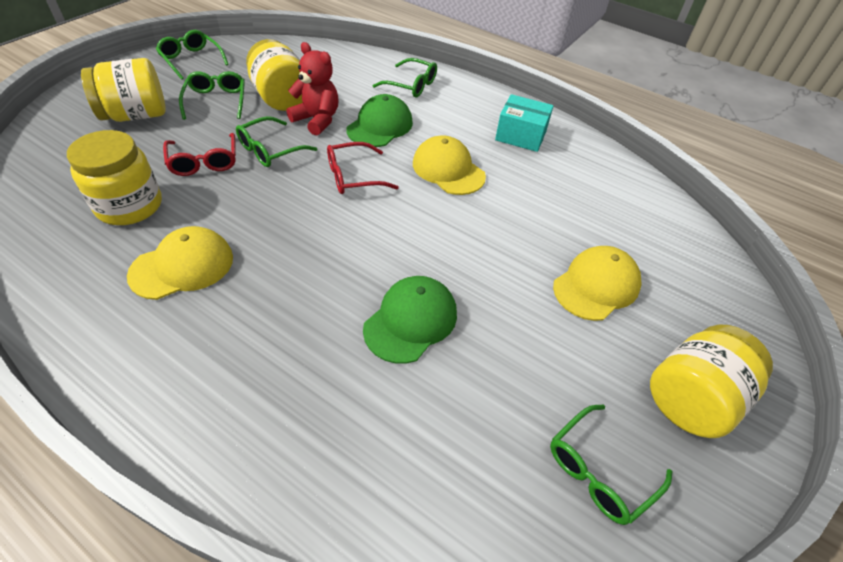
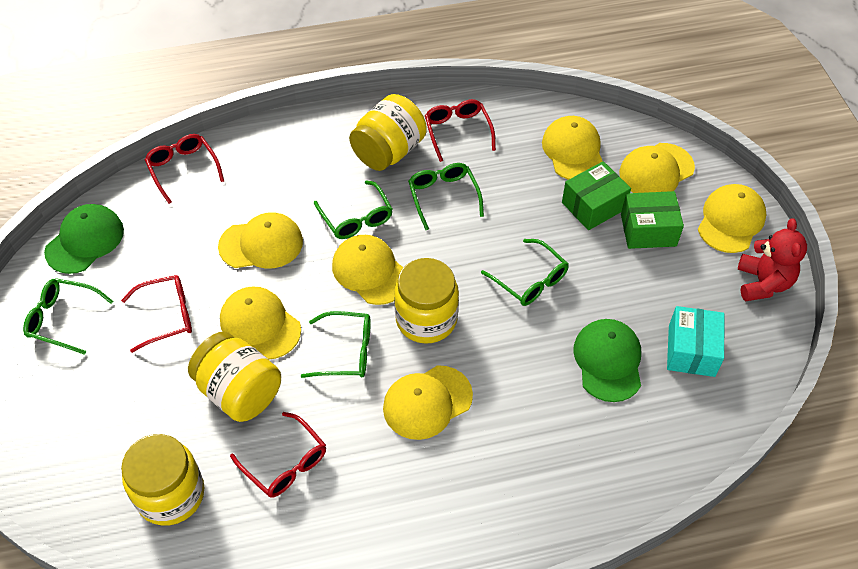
green box: none = 0 -> [562,161,631,230] [621,191,684,249] = 2
red glasses: [163,133,236,176] [327,142,399,194] = 2 -> [121,275,192,353] [145,134,224,204] [230,412,326,498] [425,99,496,162] = 4
yellow cap: [127,226,233,300] [413,135,486,195] [553,246,642,321] = 3 -> [218,213,303,269] [220,286,301,359] [332,235,403,305] [383,365,473,440] [542,116,602,180] [619,143,695,193] [698,184,767,253] = 7

